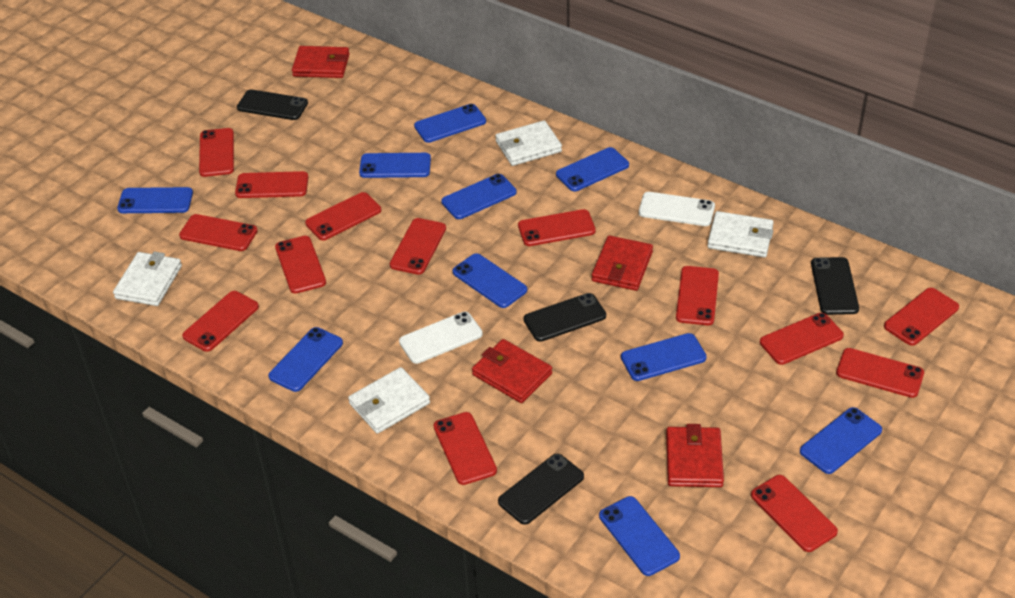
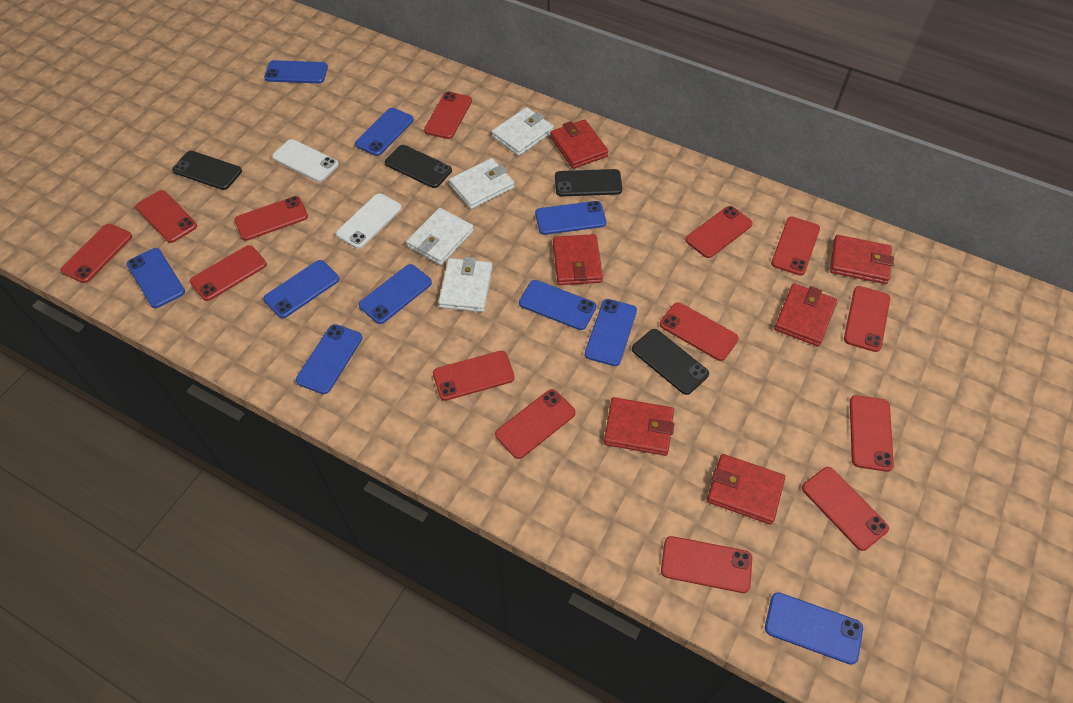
red wallet: [292,46,350,78] [472,339,552,403] [592,236,653,291] [666,424,724,487] = 4 -> [550,119,608,169] [553,234,603,285] [604,397,674,456] [707,454,785,525] [774,283,837,347] [830,235,894,284] = 6

